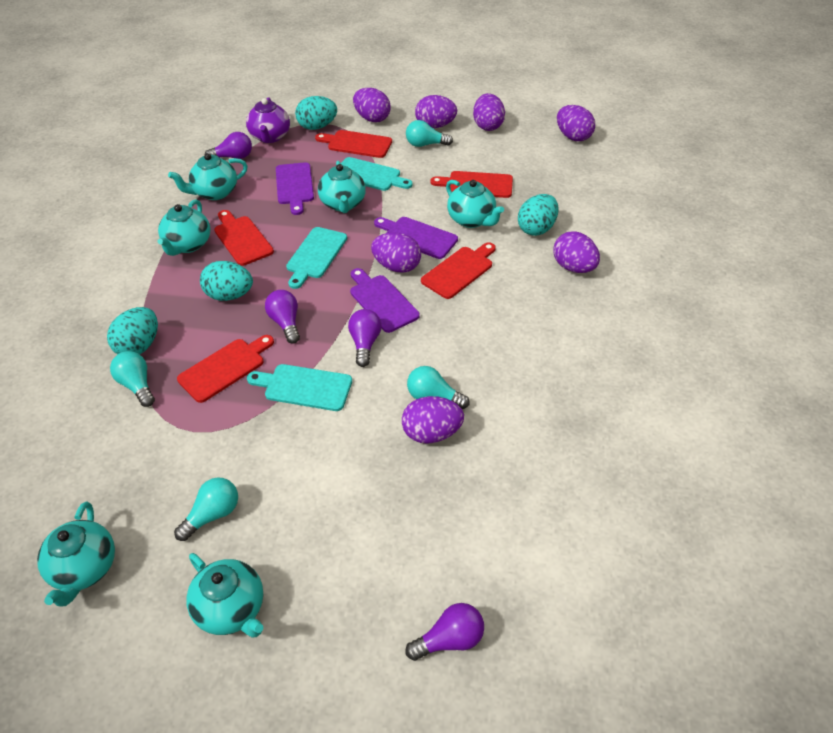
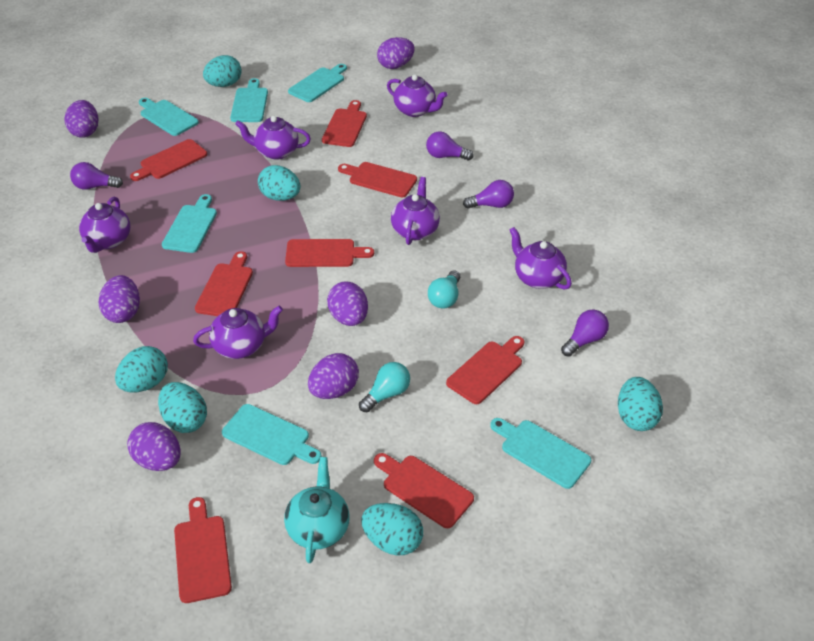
purple cutting board: [276,162,314,215] [350,268,420,333] [374,217,458,259] = 3 -> none = 0
purple egg: [353,88,391,122] [371,233,421,273] [402,396,464,444] [415,95,457,128] [473,93,505,131] [553,231,600,273] [557,105,595,141] = 7 -> [65,100,99,138] [99,275,140,323] [127,422,181,471] [308,353,359,399] [327,281,368,326] [377,37,415,69] = 6
purple teapot: [246,97,290,143] = 1 -> [79,196,130,253] [193,306,283,359] [235,116,311,160] [387,74,447,117] [391,177,440,245] [510,227,572,290] = 6
red cutting board: [177,335,274,403] [214,210,274,266] [315,130,392,158] [421,242,496,299] [431,171,513,198] = 5 -> [130,139,207,181] [174,497,232,603] [195,251,253,316] [285,239,374,267] [322,100,367,147] [338,162,417,197] [374,453,474,528] [446,336,524,404] = 8
turquoise cutting board: [247,364,352,411] [286,227,347,289] [341,157,413,191] = 3 -> [139,98,199,136] [162,194,217,253] [222,404,322,465] [230,78,268,122] [288,64,347,102] [490,418,591,489] = 6
turquoise egg: [107,307,158,354] [200,261,253,301] [295,96,337,130] [518,194,558,236] = 4 -> [115,346,168,393] [158,382,207,433] [203,55,242,87] [258,165,301,201] [361,503,423,556] [618,377,663,431] = 6
turquoise light bulb: [110,351,155,407] [174,477,238,541] [406,120,453,147] [407,366,470,409] = 4 -> [359,362,410,412] [428,270,460,309] = 2
turquoise teapot: [37,501,115,606] [158,199,211,256] [168,153,248,200] [186,553,263,638] [318,161,366,213] [446,180,504,228] = 6 -> [284,457,350,563] = 1

